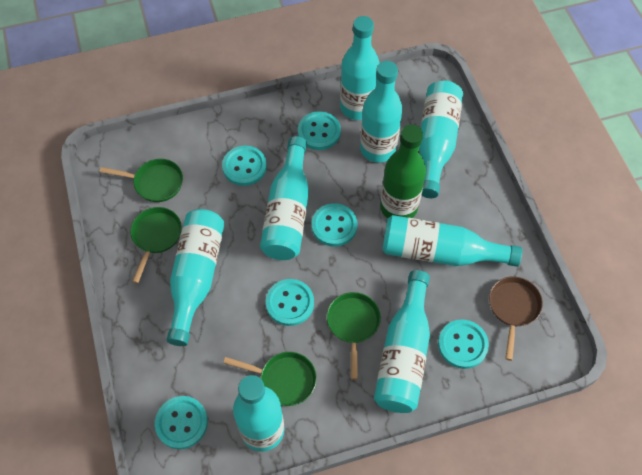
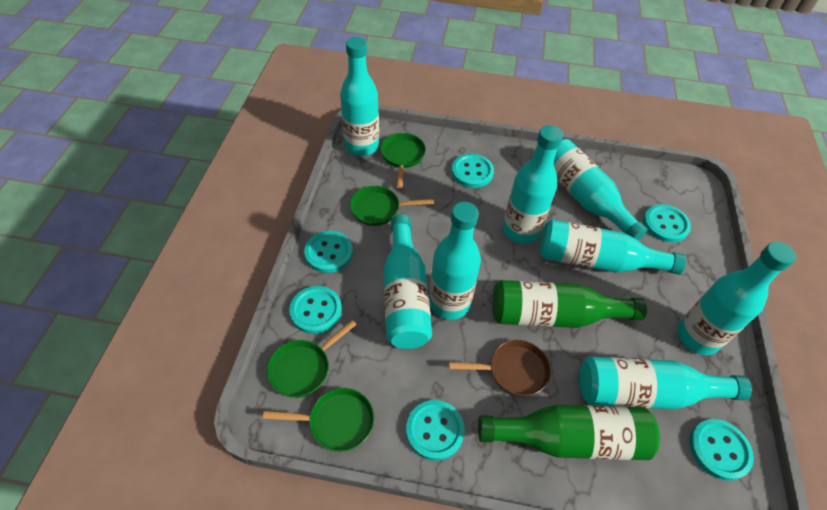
green bottle: [380,124,426,218] = 1 -> [478,405,660,460] [493,280,647,328] = 2

